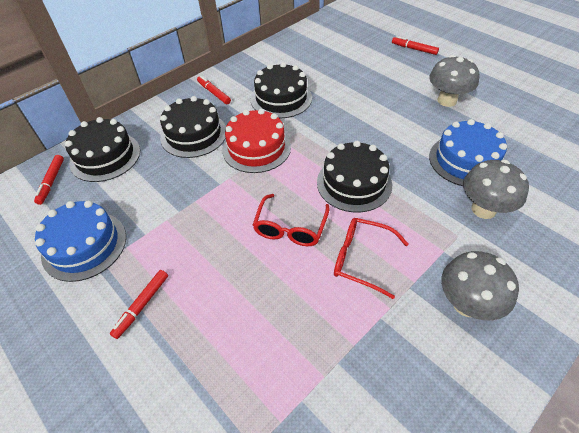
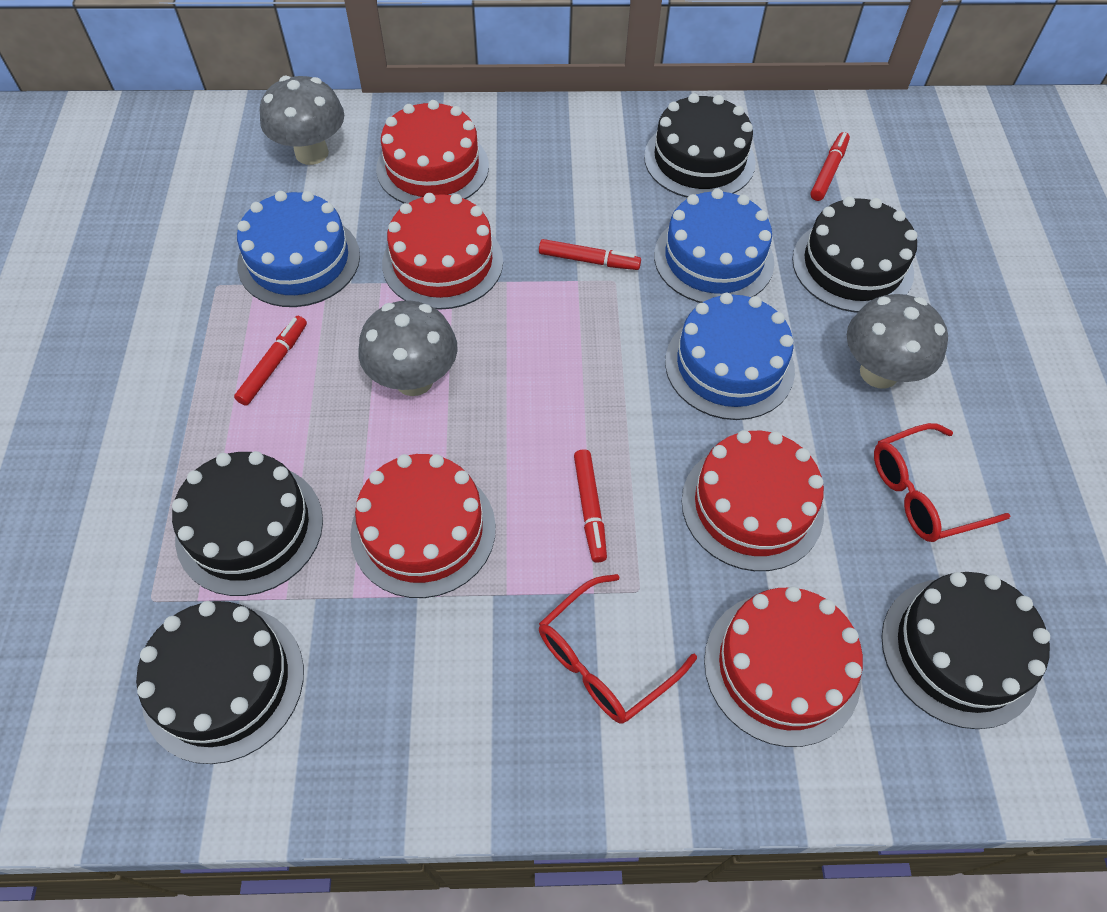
black cake: [65,117,140,182] [160,96,226,158] [251,62,312,118] [317,141,392,213] = 4 -> [136,601,304,764] [172,451,323,596] [644,93,756,198] [792,196,917,313] [881,572,1050,729] = 5
blue cake: [35,200,126,282] [429,119,507,186] = 2 -> [237,191,360,307] [654,189,774,303] [665,293,795,420] = 3
red cake: [222,109,291,173] = 1 -> [350,454,496,598] [376,100,489,203] [382,193,503,310] [682,430,824,571] [704,586,863,747] = 5

